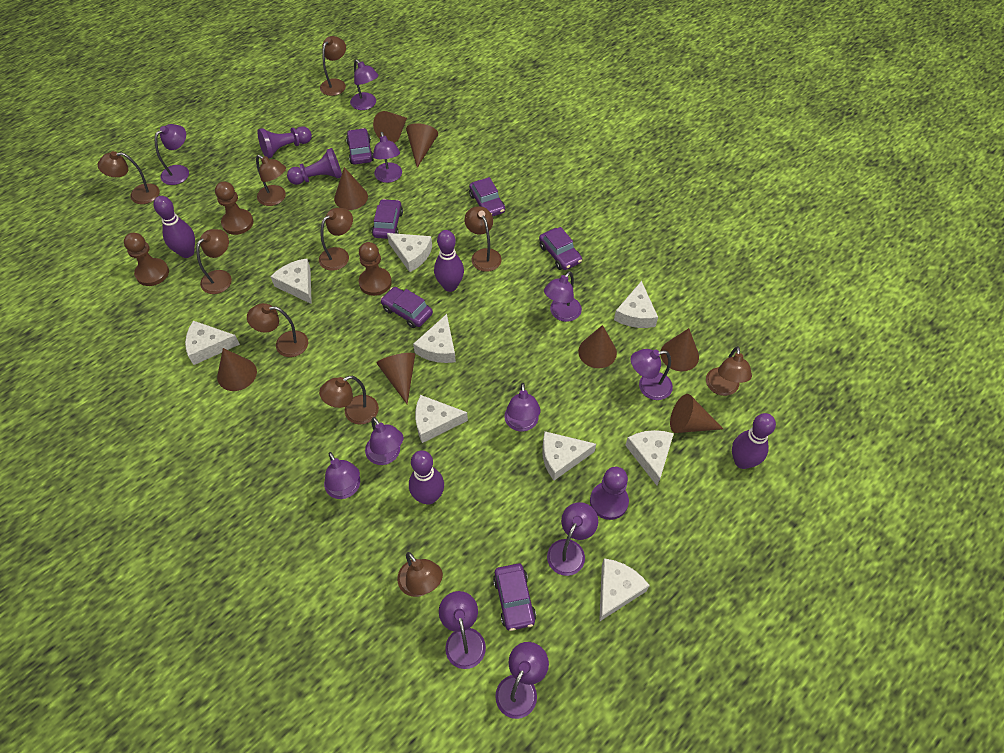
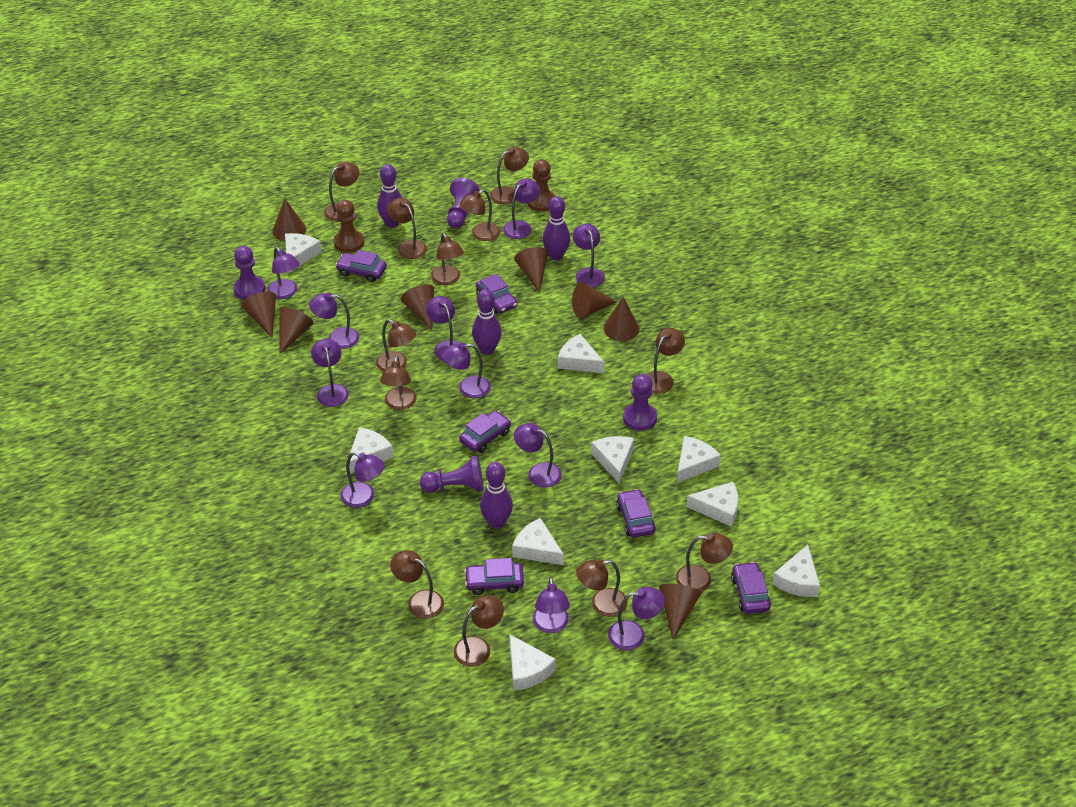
brown lamp: [98,151,160,204] [196,229,232,294] [247,303,308,357] [256,155,286,206] [319,208,353,271] [319,376,379,425] [320,36,346,96] [397,552,443,597] [464,206,502,272] [706,346,752,396] = 10 -> [324,162,360,221] [376,319,416,372] [380,356,416,410] [387,198,427,259] [390,550,444,619] [431,233,464,285] [454,595,504,667] [459,190,500,241] [490,147,529,204] [576,559,628,617] [646,328,685,394] [676,533,733,592] = 12
brown pawn: [124,233,169,286] [215,182,253,235] [359,242,392,296] = 3 -> [334,200,364,253] [527,159,555,212] = 2
purple pawn: [257,126,312,158] [287,148,342,185] [590,467,629,520] = 3 -> [233,246,265,300] [420,456,484,493] [447,178,480,228] [623,374,657,431] = 4

